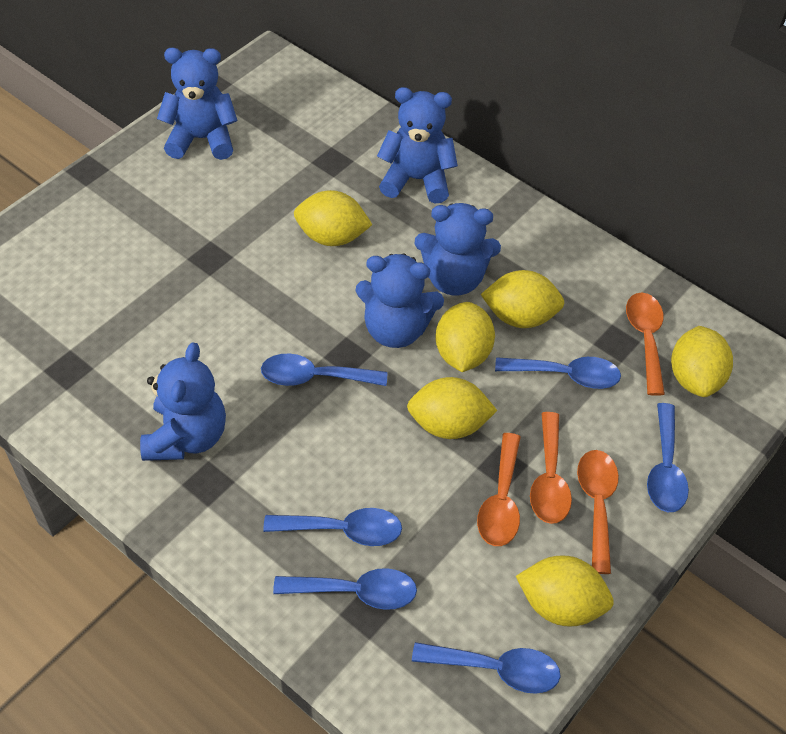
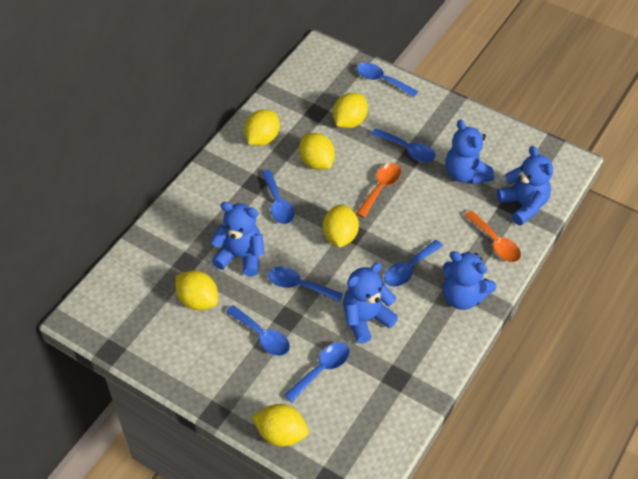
blue spoon: [261,354,387,386] [263,508,402,546] [273,568,417,610] [412,642,561,694] [495,357,621,389] [647,403,689,512] = 6 -> [226,305,290,356] [261,170,295,224] [268,267,343,302] [284,342,350,402] [357,63,418,97] [371,128,435,162] [384,240,443,287] = 7
orange spoon: [477,433,521,546] [530,412,572,524] [577,450,619,574] [626,292,665,396] = 4 -> [356,163,401,218] [464,210,521,262] = 2

